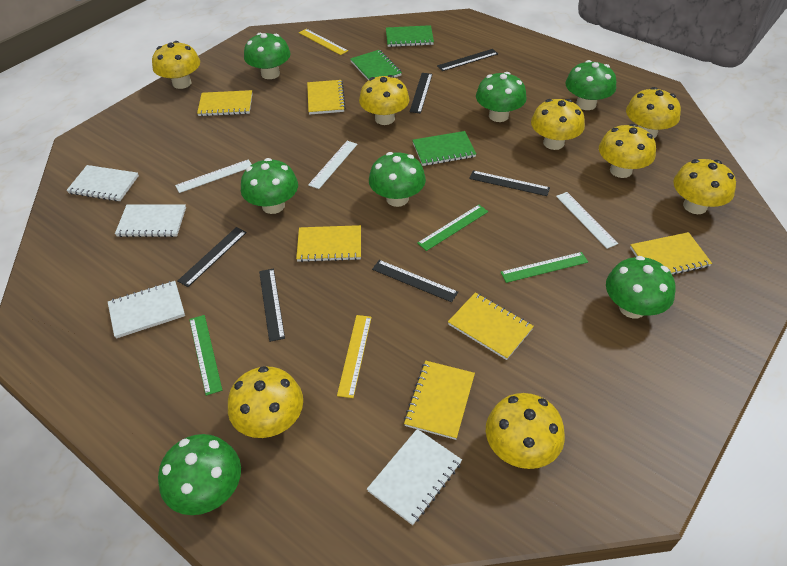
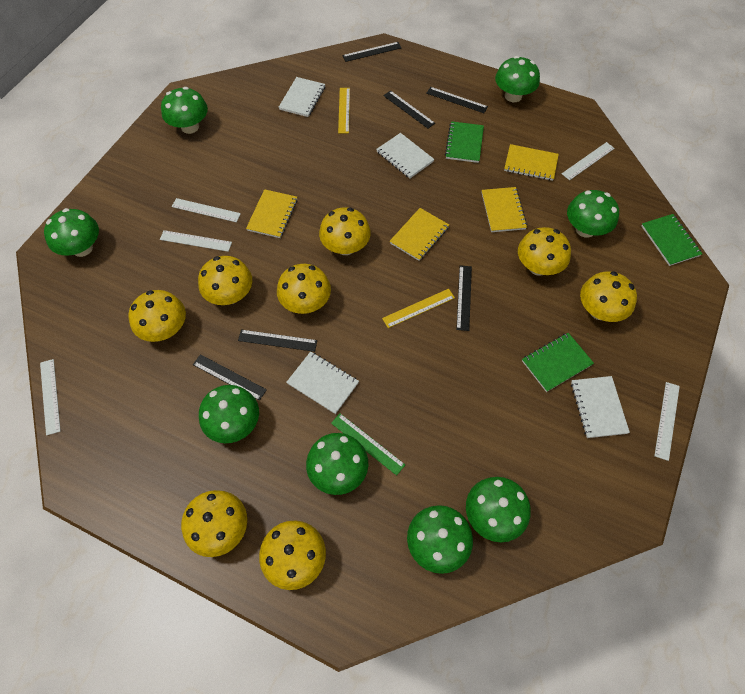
green mushroom: [158,434,241,515] [241,158,298,214] [244,33,291,79] [369,152,426,207] [476,72,527,122] [566,60,616,110] [606,256,675,318] = 7 -> [44,208,99,257] [161,87,208,134] [199,385,259,443] [306,433,368,495] [407,505,473,574] [466,477,531,542] [495,56,540,102] [567,190,619,238] = 8
green ruler: [189,315,222,396] [417,205,488,251] [500,252,588,283] = 3 -> [331,413,405,476] = 1
white ruler: [175,159,252,193] [308,141,358,189] [556,192,618,249] = 3 -> [40,359,61,436] [160,230,232,252] [172,198,241,222] [562,142,615,180] [654,382,680,461] = 5
yellow notebook: [197,90,252,116] [296,225,361,262] [307,80,346,115] [404,361,475,440] [448,292,534,360] [630,232,712,275] = 6 -> [246,189,297,238] [390,208,449,261] [481,187,527,232] [504,144,559,181] = 4

